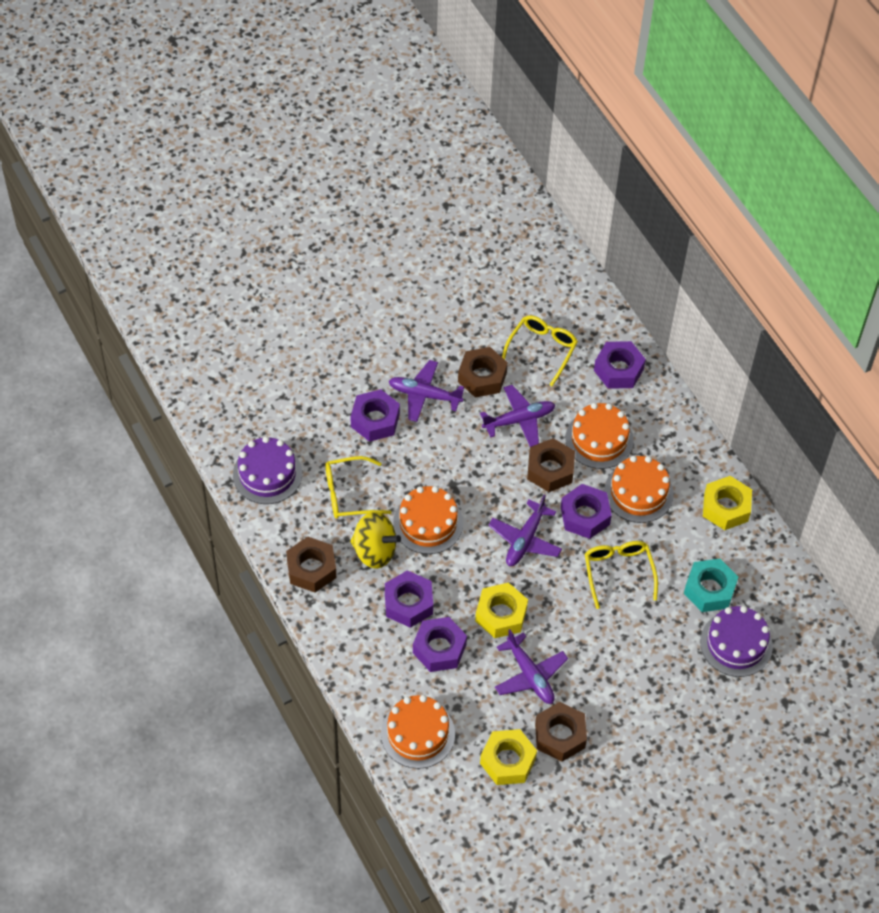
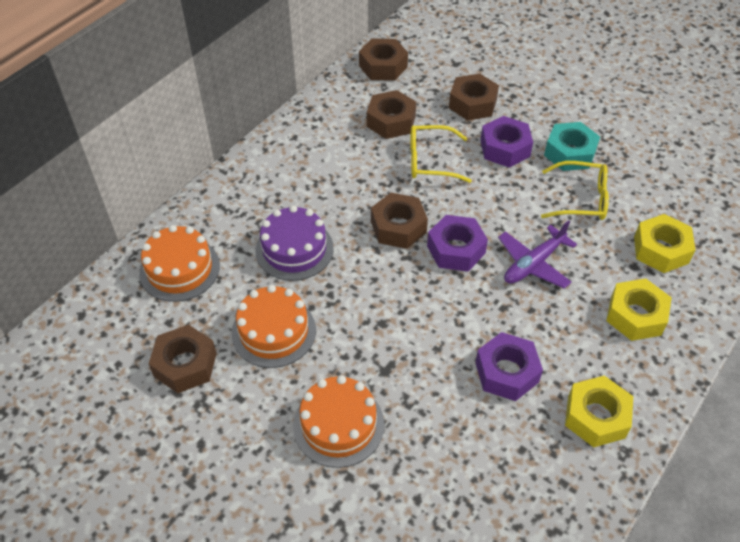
brown nut: [286,537,336,593] [458,347,508,397] [527,438,575,492] [535,702,587,762] = 4 -> [149,325,217,393] [359,39,408,81] [367,90,416,139] [371,193,428,249] [449,74,499,121] = 5
orange cake: [381,695,455,769] [393,486,463,554] [565,403,634,469] [604,456,674,523] = 4 -> [139,225,220,302] [232,285,316,368] [293,375,384,468] = 3
purple cake: [233,436,302,504] [700,606,773,677] = 2 -> [255,205,334,281] = 1
purple nut: [351,389,400,442] [385,570,433,628] [413,617,467,672] [561,484,612,539] [594,341,646,389] = 5 -> [427,215,488,272] [475,332,543,401] [480,116,533,168] = 3
purple plane: [389,360,464,422] [480,385,555,447] [488,495,562,566] [495,629,568,704] = 4 -> [498,220,577,289] = 1
yellow glasses: [325,456,391,518] [502,315,578,386] [585,541,658,609] = 3 -> [410,125,472,183] [541,161,609,220] = 2
yellow spinning top: [350,512,401,569] = 1 -> none = 0

